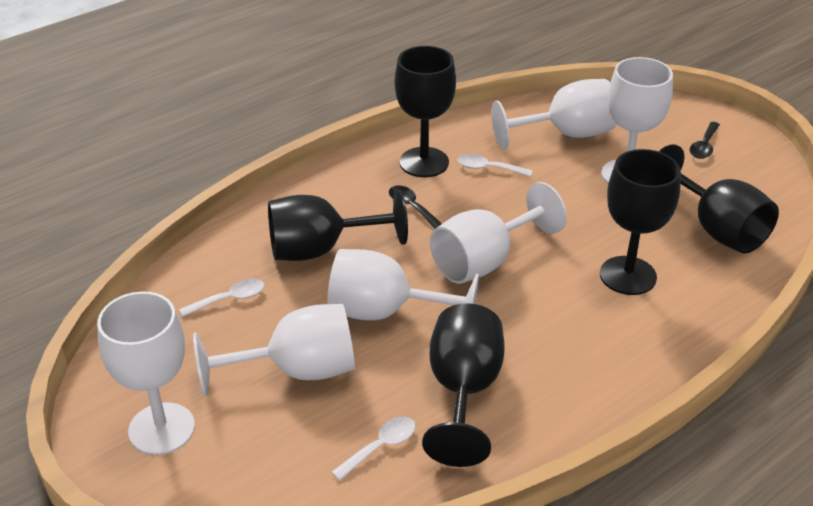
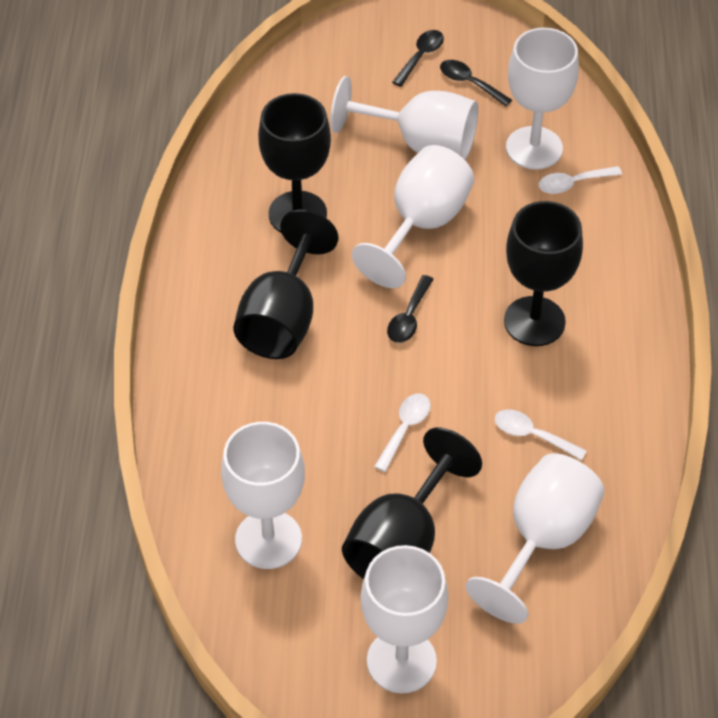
black goblet: [268,190,408,261] [394,46,456,177] [422,303,505,467] [600,149,681,295] [658,144,779,254] = 5 -> [233,210,338,359] [258,93,331,233] [342,427,482,579] [504,201,583,346] = 4
black spoon: [389,185,442,229] [690,122,720,159] = 2 -> [387,275,434,343] [392,30,444,87] [440,60,512,106] = 3

